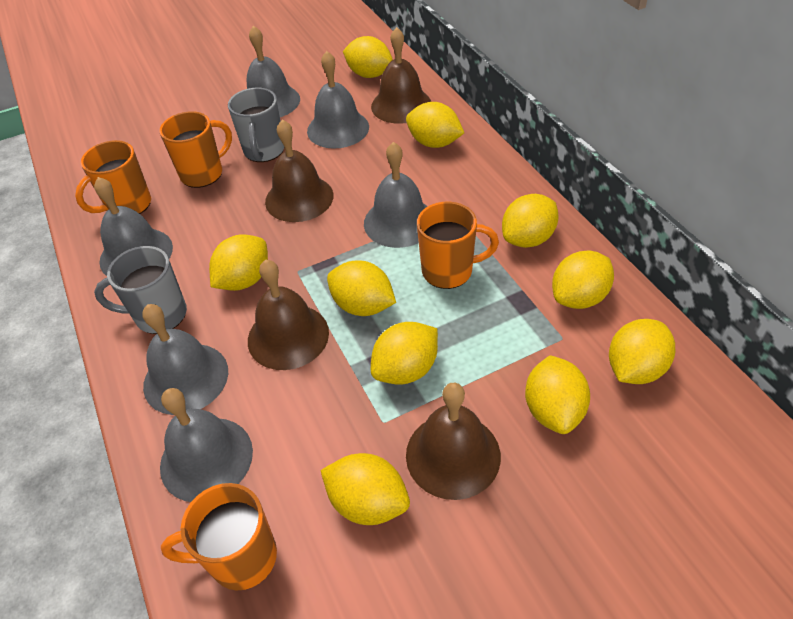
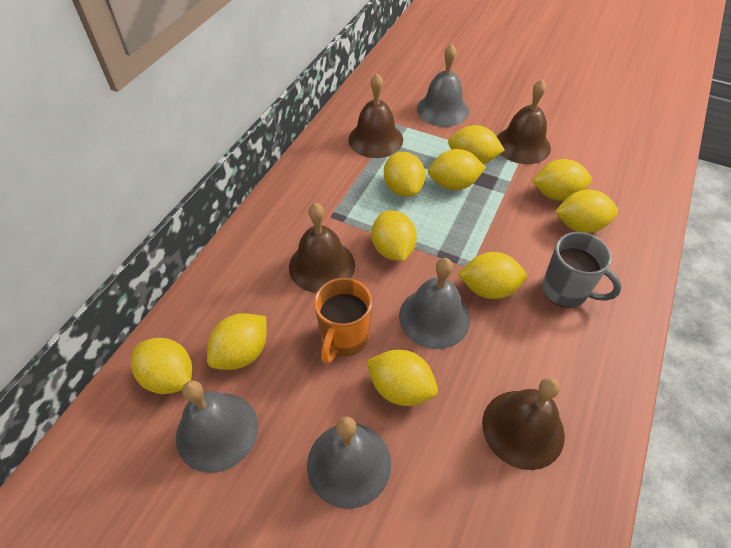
grey bell: [94,177,173,276] [142,304,228,415] [160,388,253,502] [247,26,300,117] [307,51,369,149] [364,142,428,248] = 6 -> [176,380,258,473] [307,417,391,509] [399,258,470,349] [417,44,469,127] = 4
grey mug: [94,246,187,334] [228,88,284,162] = 2 -> [542,232,622,308] = 1
orange mug: [75,140,151,214] [159,111,232,188] [161,483,277,590] [417,202,499,289] = 4 -> [314,278,372,364] = 1

